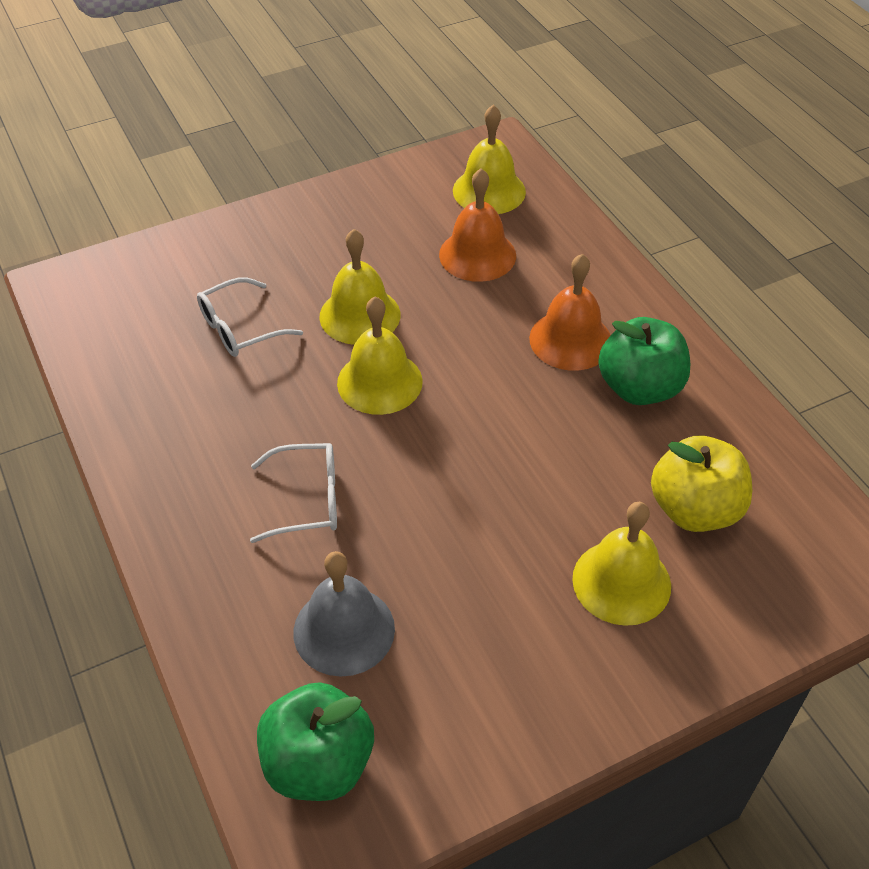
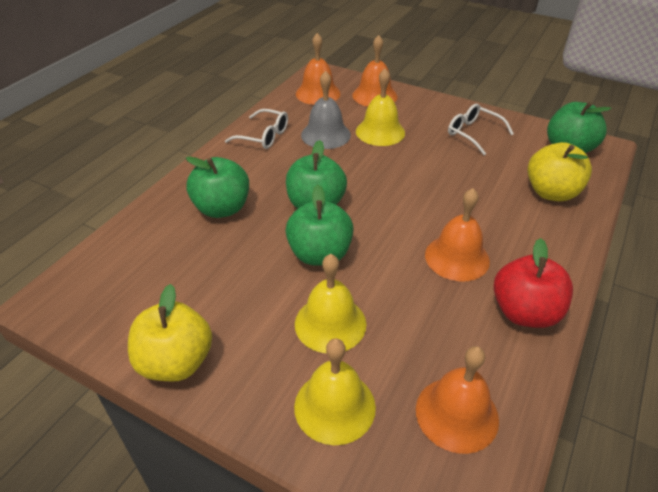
green apple: [257,682,374,801] [598,317,690,405] = 2 -> [186,156,249,218] [286,140,347,209] [286,185,354,266] [547,102,612,153] = 4
orange bell: [439,168,516,282] [529,254,611,371] = 2 -> [296,33,341,105] [352,35,397,107] [416,346,499,454] [425,188,490,282] = 4
red apple: none = 0 -> [493,238,573,328] = 1
yellow apple: [651,436,752,532] = 1 -> [128,284,212,382] [527,142,592,201] = 2
yellow bell: [319,229,400,345] [337,296,423,415] [453,105,526,214] [572,502,671,626] = 4 -> [294,338,376,445] [295,254,366,353] [356,68,405,146] = 3

